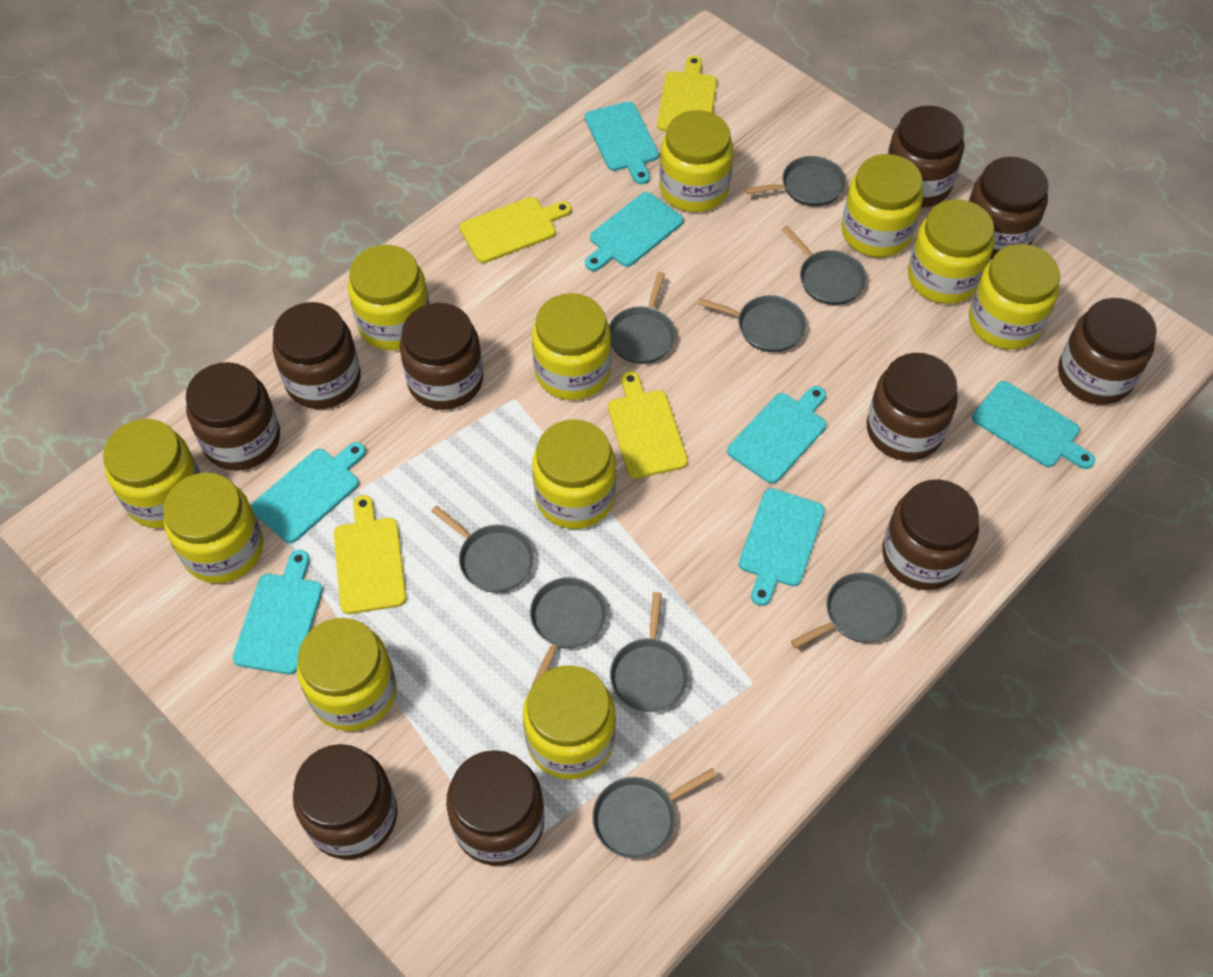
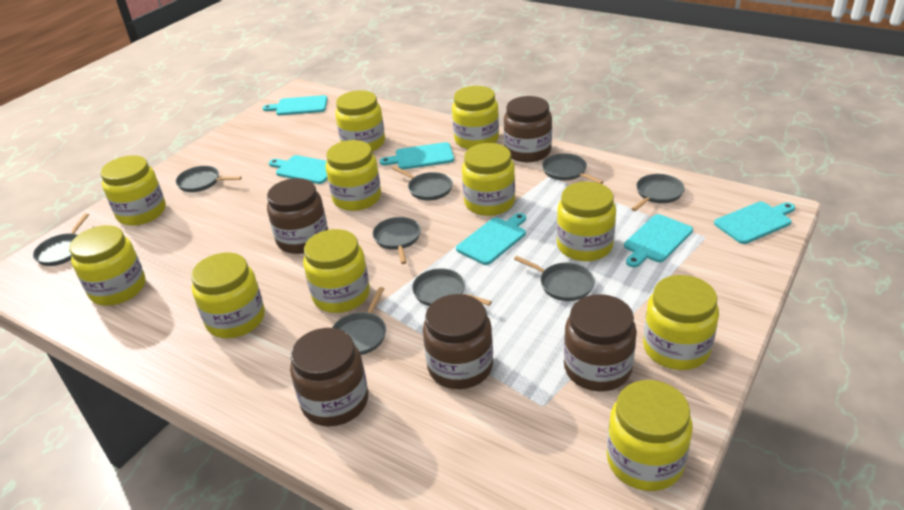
brown jar: [186,362,280,471] [272,302,361,409] [293,744,397,860] [400,303,483,410] [446,750,544,866] [867,353,958,461] [882,480,979,590] [887,106,964,207] [969,157,1048,259] [1058,298,1157,405] = 10 -> [267,178,328,254] [290,328,368,426] [423,294,493,389] [504,96,552,162] [564,294,637,391] = 5
turquoise cutting board: [233,550,323,675] [251,442,366,543] [585,102,659,185] [585,192,683,271] [727,386,826,484] [739,488,825,606] [972,381,1095,469] = 7 -> [262,95,328,115] [269,155,327,184] [380,142,454,170] [456,213,526,265] [624,214,693,267] [714,202,795,244] = 6
yellow cutting board: [334,495,406,614] [459,197,572,263] [608,371,688,479] [657,56,717,131] = 4 -> none = 0

